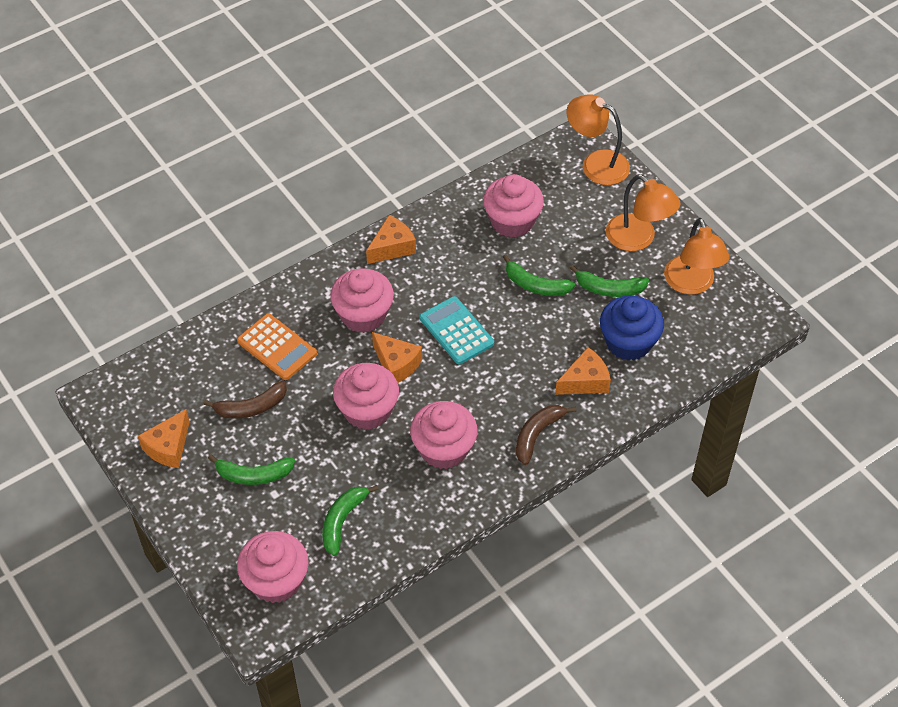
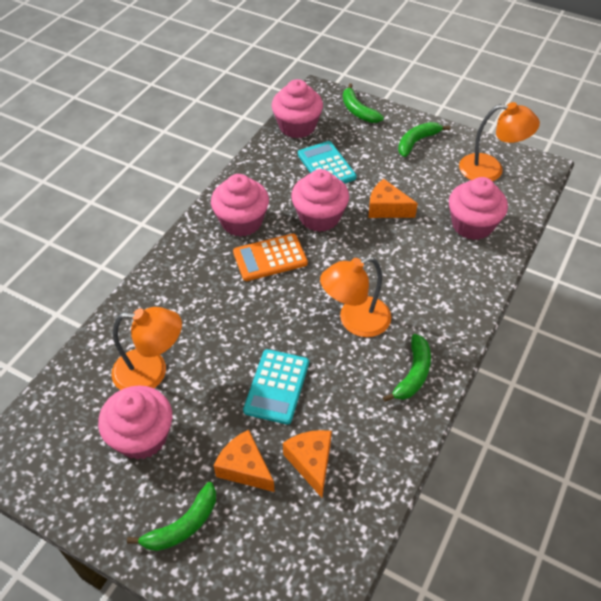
blue cupcake: [600,296,664,361] = 1 -> none = 0
brown banana: [203,380,287,419] [516,405,576,465] = 2 -> none = 0
orange cheese: [138,409,190,468] [366,215,416,264] [372,332,422,383] [555,347,611,395] = 4 -> [214,430,275,492] [283,430,332,498] [368,179,418,218] = 3
turquoise calculator: [420,296,494,364] = 1 -> [243,349,309,425] [298,141,357,184] = 2

